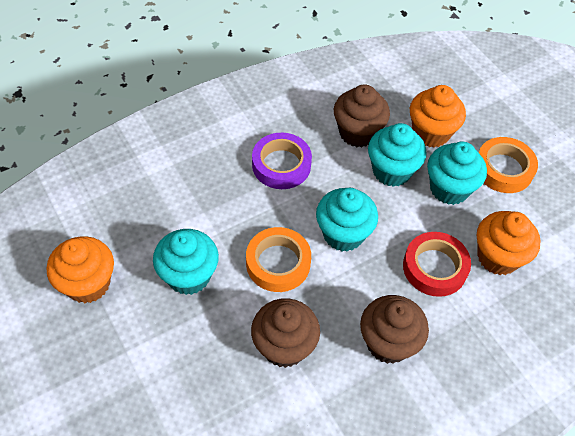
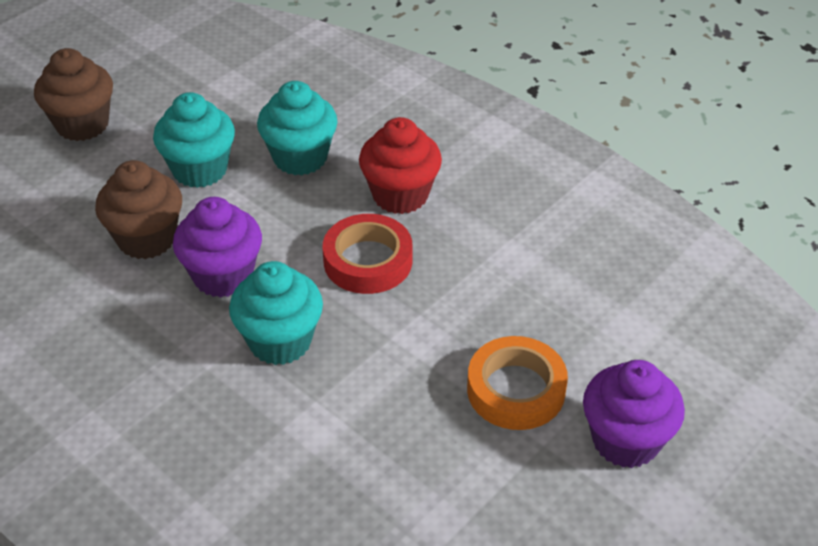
brown cupcake: [251,298,320,368] [334,84,390,147] [360,295,429,364] = 3 -> [34,48,113,141] [95,160,182,259] = 2
orange cupcake: [47,236,114,303] [410,85,466,147] [477,211,541,275] = 3 -> none = 0
orange tape: [246,227,311,292] [478,137,538,193] = 2 -> [467,336,568,430] = 1
purple cupcake: none = 0 -> [173,197,262,298] [583,360,685,468] = 2
purple tape: [252,133,312,189] = 1 -> none = 0
red cupcake: none = 0 -> [359,117,442,214] = 1
turquoise cupcake: [153,229,219,295] [316,188,378,252] [368,123,427,187] [427,142,487,205] = 4 -> [153,92,235,188] [229,261,323,365] [257,81,338,176] = 3

